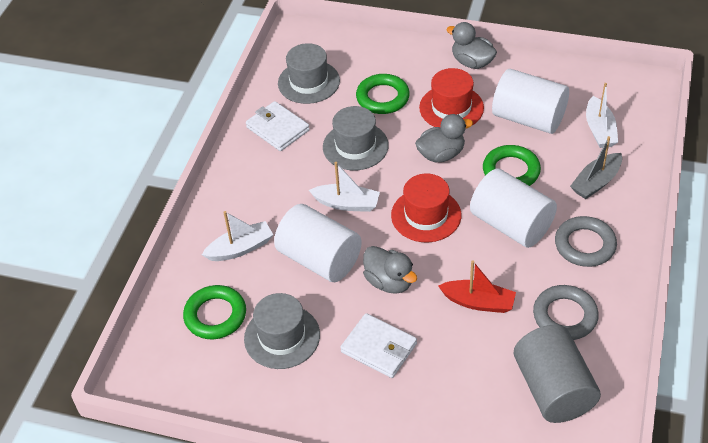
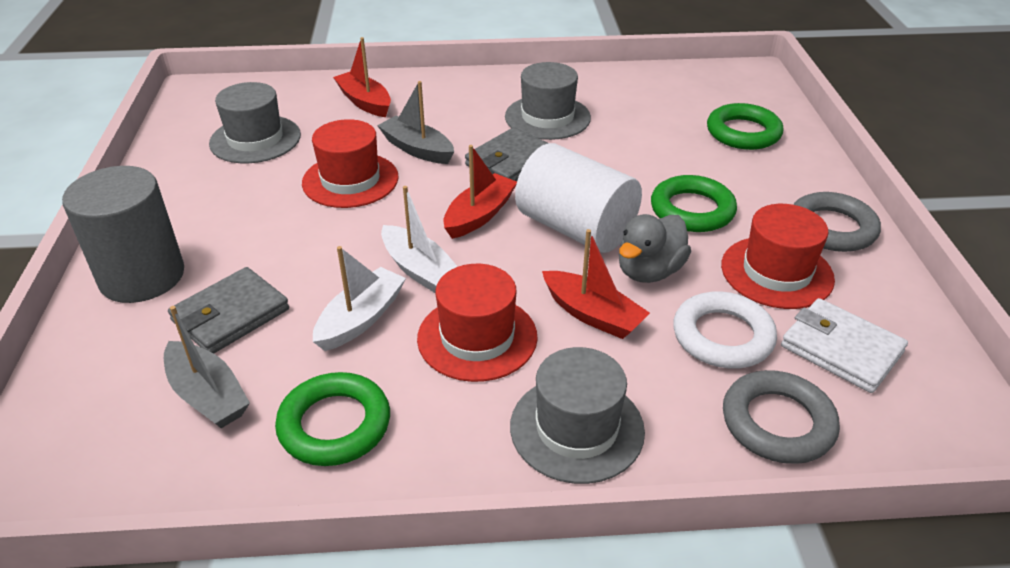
grey boat: [570,136,622,199] = 1 -> [164,306,250,428] [377,81,454,164] = 2
grey duck: [363,246,417,294] [415,114,473,162] [446,22,497,69] = 3 -> [619,214,691,283] = 1
grey wallet: none = 0 -> [168,267,289,354] [465,127,548,181] = 2
red boat: [438,260,516,313] = 1 -> [333,37,391,117] [443,145,517,239] [542,229,650,339] = 3
red hat: [391,174,461,242] [419,68,484,127] = 2 -> [302,119,399,208] [417,264,538,382] [721,204,835,309] = 3
white boat: [202,211,273,261] [309,162,380,212] [586,83,618,148] = 3 -> [313,246,406,351] [381,186,458,293] = 2
white cylinder: [274,204,362,282] [470,169,557,248] [492,69,569,134] = 3 -> [515,143,642,253] = 1
white ring: none = 0 -> [673,291,777,369] = 1
white wallet: [246,101,310,151] [340,313,417,378] = 2 -> [781,298,908,393] = 1

